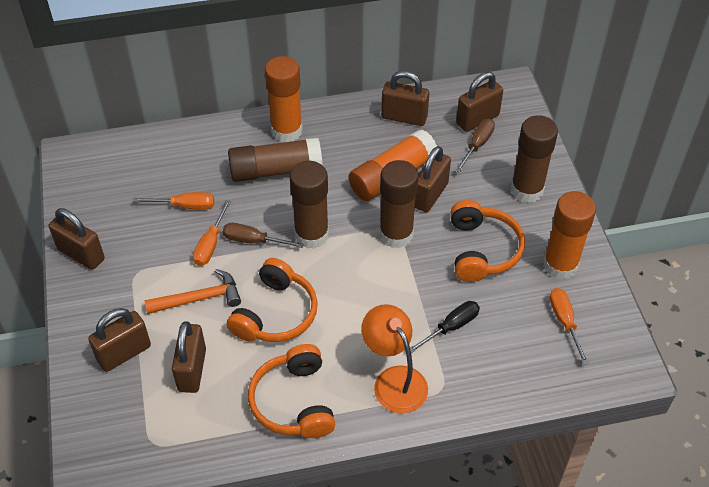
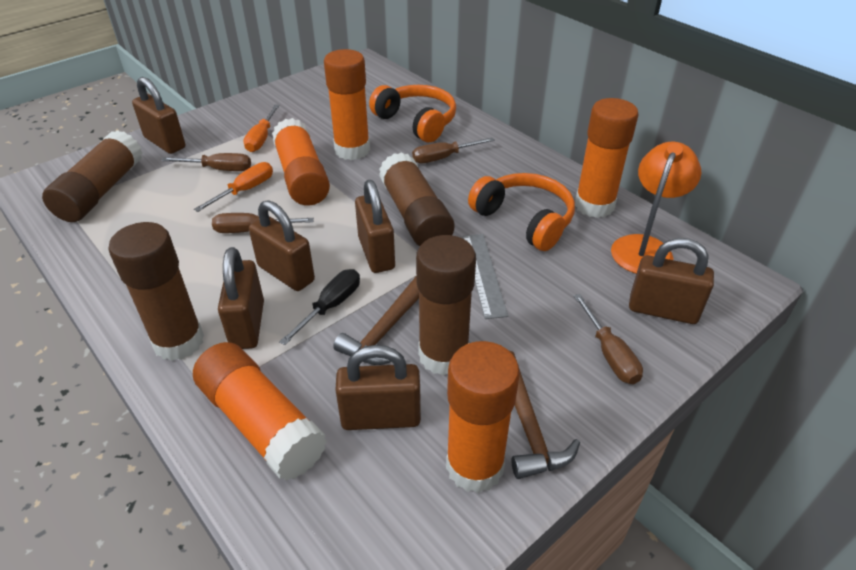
brown hammer: none = 0 -> [333,277,419,365] [509,350,580,479] = 2
brown screwdriver: [223,223,304,248] [455,119,495,173] = 2 -> [162,153,251,171] [212,213,314,233] [412,137,494,163] [574,294,643,384] = 4
grey ruler: none = 0 -> [463,234,508,319] = 1
orange glue stick: [265,56,303,142] [349,129,437,201] [543,191,596,280] = 3 -> [193,342,327,481] [272,118,330,206] [324,49,370,160] [446,341,520,493] [575,98,638,218] = 5
orange hammer: [145,269,241,314] = 1 -> none = 0
orange headphones: [227,258,318,342] [248,344,335,438] [451,200,525,282] = 3 -> [369,85,456,142] [468,173,575,251] = 2
orange screwdriver: [133,192,214,210] [193,200,231,266] [549,288,589,365] = 3 -> [194,162,273,212] [243,104,280,152] = 2

